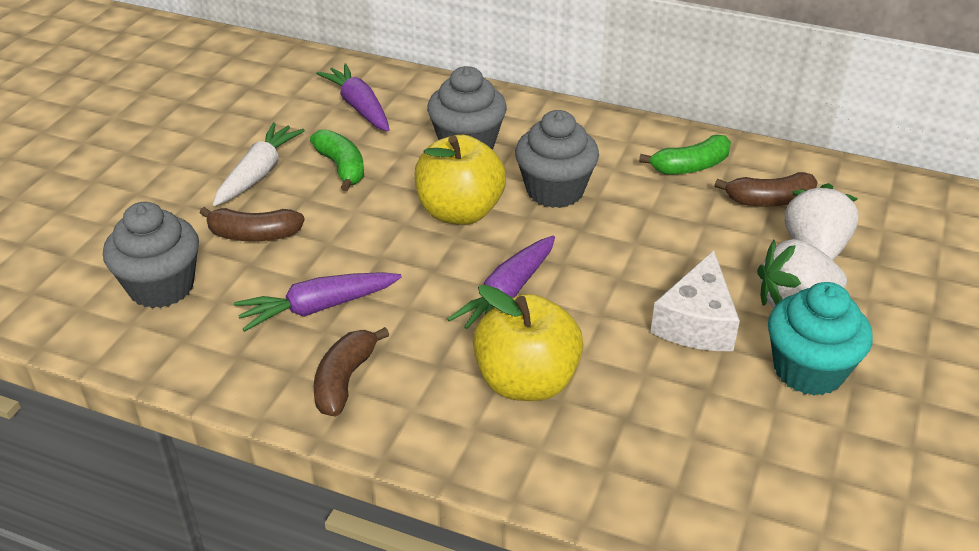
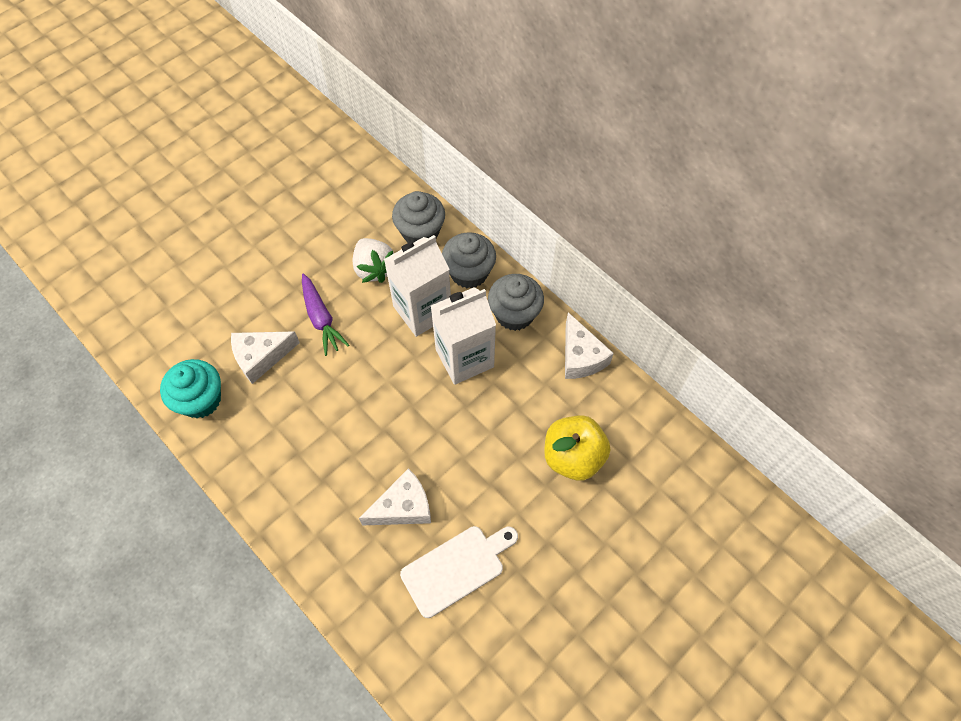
brown banana: [200,207,305,241] [313,327,389,416] [715,172,818,207] = 3 -> none = 0
green banana: [310,129,364,191] [639,135,731,174] = 2 -> none = 0
purple carrot: [234,272,402,332] [316,64,389,131] [448,235,555,329] = 3 -> [302,273,349,356] = 1
white carrot: [213,122,305,206] = 1 -> none = 0
white carton: none = 0 -> [384,235,451,337] [431,287,496,385] = 2
white cheese: [650,250,740,351] = 1 -> [231,331,300,384] [359,468,431,526] [565,312,614,379] = 3
white cutting board: none = 0 -> [400,526,518,618] = 1
white strawberry: [757,239,847,308] [785,183,859,260] = 2 -> [353,238,394,283] = 1
yellow apple: [414,135,506,225] [473,284,583,401] = 2 -> [544,415,610,481] = 1

